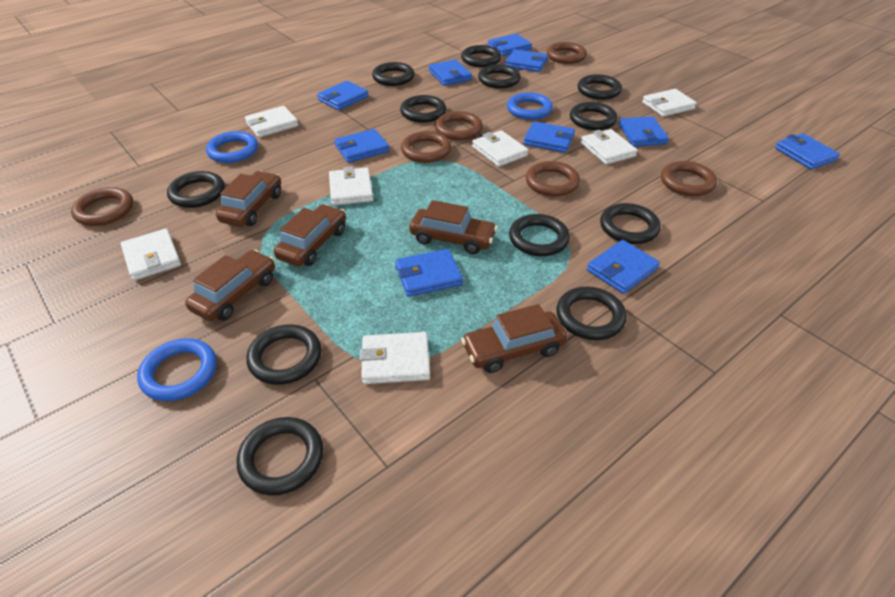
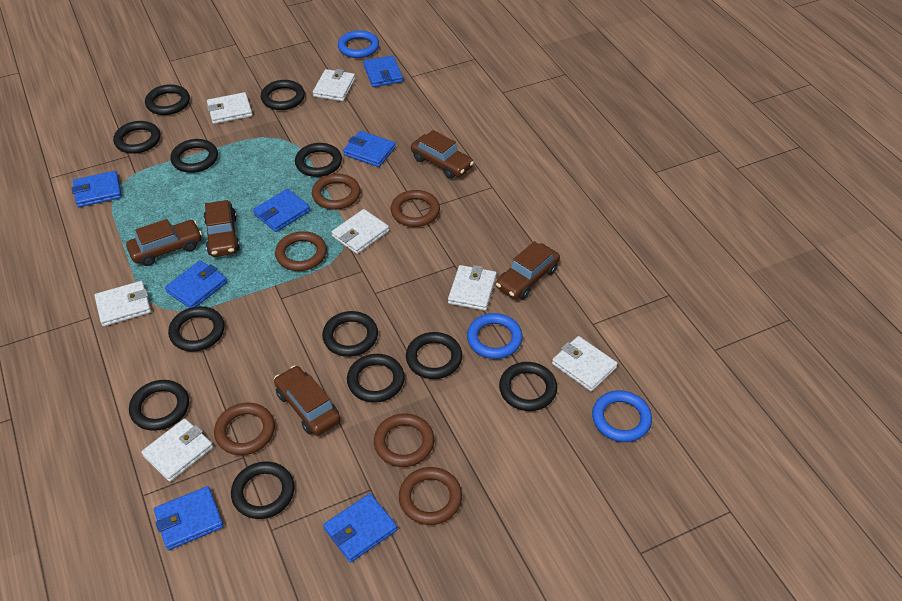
blue wallet: [317,81,369,110] [334,129,390,163] [395,249,463,297] [429,60,472,86] [488,34,532,56] [505,49,548,72] [523,121,575,153] [587,240,660,294] [619,116,669,147] [775,133,840,170] = 10 -> [72,171,122,207] [154,486,224,550] [165,260,227,308] [253,189,310,232] [323,493,398,563] [343,131,396,167] [363,55,403,87] = 7

